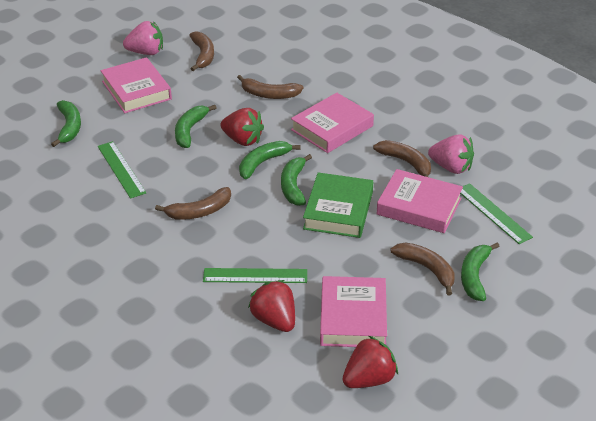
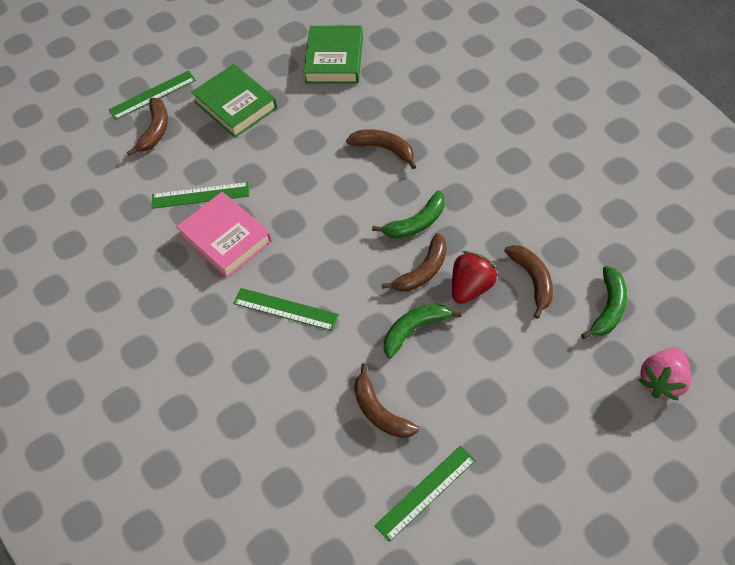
green banana: [51,100,81,147] [175,105,217,148] [239,141,301,179] [281,154,312,206] [461,242,499,301] = 5 -> [372,191,445,239] [384,304,462,358] [581,266,627,339] = 3
green book: [303,172,373,238] = 1 -> [191,64,277,138] [303,26,363,84] = 2
green ruler: [98,141,146,198] [203,268,307,283] [460,183,533,244] = 3 -> [108,70,196,120] [152,182,249,209] [233,288,339,331] [374,445,476,542] = 4
pink book: [101,57,172,113] [291,93,374,153] [320,276,387,347] [377,169,463,233] = 4 -> [176,192,272,278] = 1
pink strawberry: [123,21,163,55] [428,134,474,174] = 2 -> [638,348,691,401] = 1
red strawberry: [220,108,264,146] [248,280,295,332] [342,336,398,388] = 3 -> [452,251,498,304] = 1

